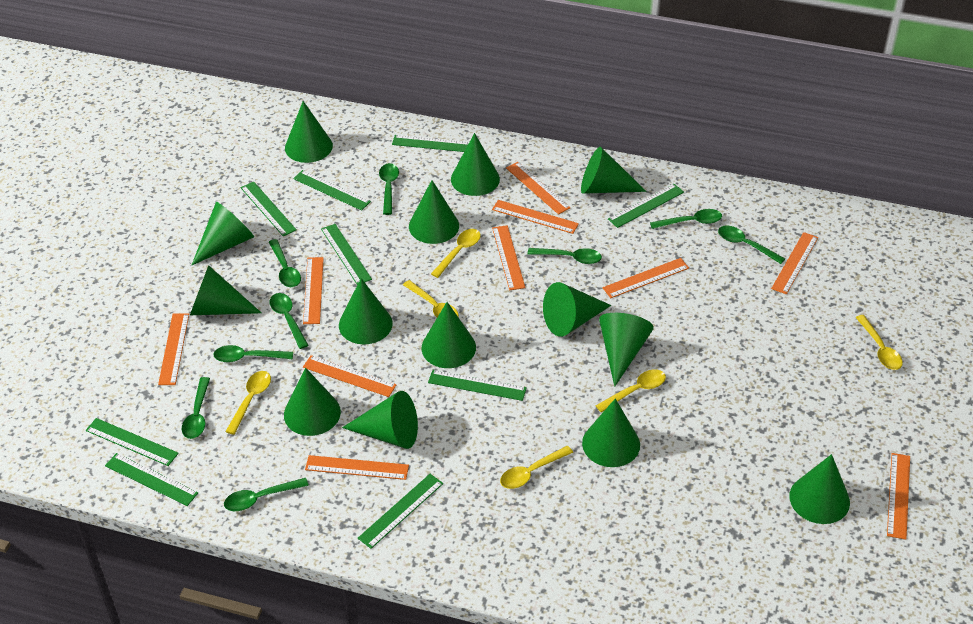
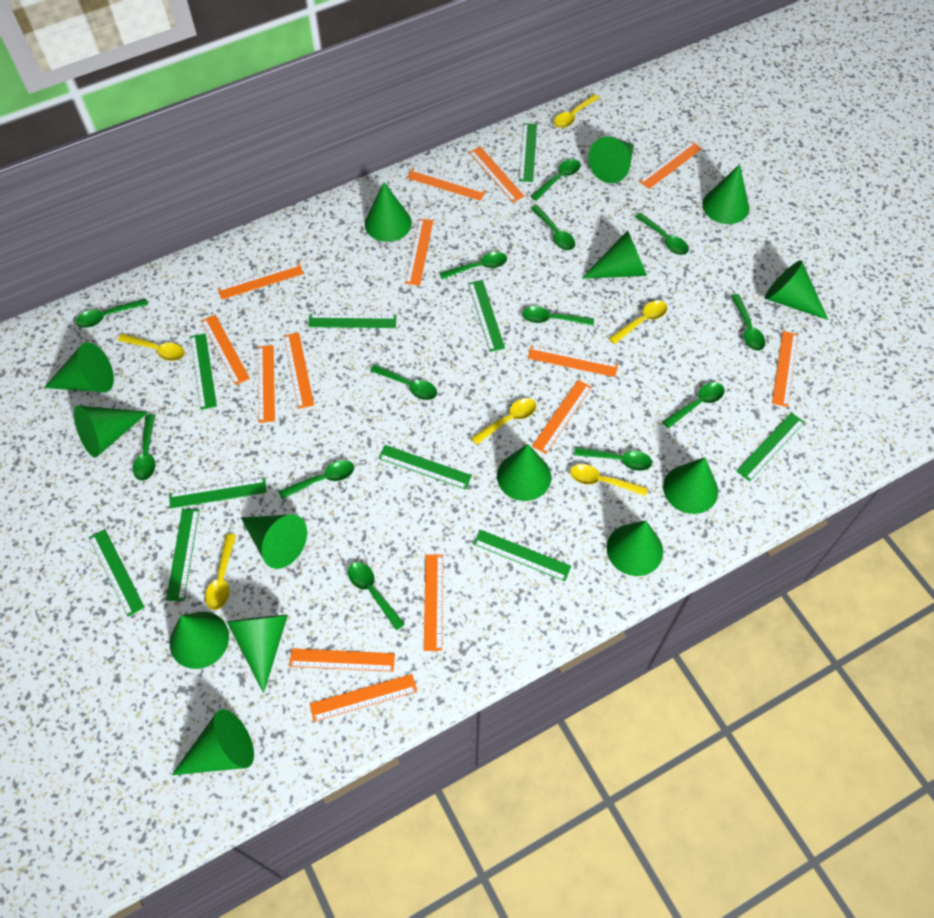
green ruler: [86,418,179,466] [105,453,198,506] [241,182,297,236] [293,170,371,211] [321,224,372,285] [358,474,443,549] [392,135,469,152] [428,370,527,401] [608,184,684,228] = 9 -> [89,529,145,617] [166,509,200,601] [169,478,267,509] [190,333,217,410] [308,314,396,328] [378,445,472,490] [468,280,505,352] [473,529,571,581] [519,123,537,182] [736,412,805,482] = 10
green spoon: [182,377,210,439] [214,345,293,363] [224,478,309,511] [269,239,301,287] [270,293,309,349] [379,163,399,215] [528,248,602,264] [650,209,722,229] [718,226,785,264] = 9 -> [76,299,148,328] [133,414,155,481] [279,460,354,499] [348,562,405,630] [370,364,437,400] [440,252,507,280] [522,306,594,326] [531,159,580,201] [531,205,575,250] [574,447,652,471] [635,213,689,255] [662,382,725,429] [731,294,765,351] = 13
orange ruler: [158,313,189,385] [303,257,324,324] [303,355,397,397] [305,455,409,480] [492,200,579,234] [492,225,526,290] [506,162,571,215] [603,258,689,298] [771,232,818,294] [887,453,910,540] = 10 -> [201,315,250,385] [218,263,304,300] [258,345,275,423] [284,332,314,409] [289,648,395,672] [310,674,417,722] [405,219,433,285] [407,168,486,201] [424,554,443,651] [469,146,524,202] [528,345,618,377] [532,380,592,454] [639,141,702,189] [772,331,798,407] = 14

